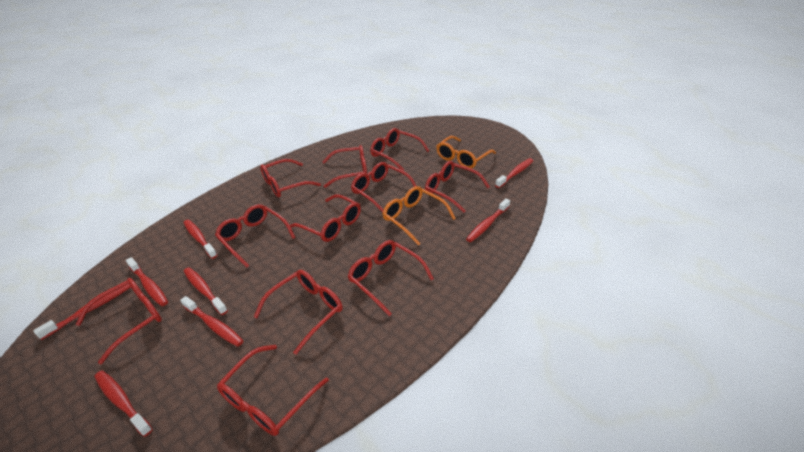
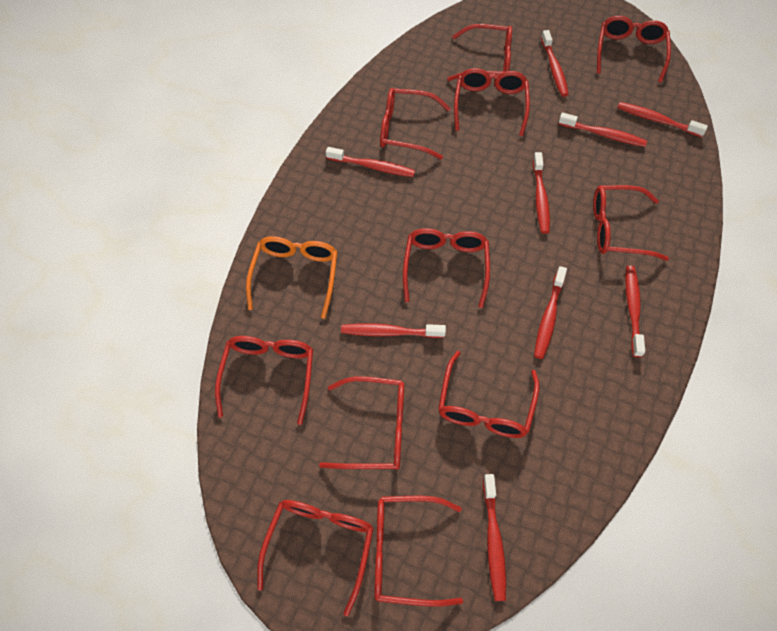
orange glasses: [383,186,456,246] [436,136,496,169] = 2 -> [246,236,338,319] = 1
red toothbrush: [33,284,131,340] [94,370,153,437] [126,257,168,306] [180,296,243,347] [183,219,217,259] [184,267,228,315] [466,199,510,242] [495,158,534,188] = 8 -> [326,147,415,177] [341,323,446,338] [483,474,506,601] [533,152,550,234] [534,266,567,359] [541,30,569,97] [559,113,647,147] [617,102,708,137] [625,266,645,357] = 9

